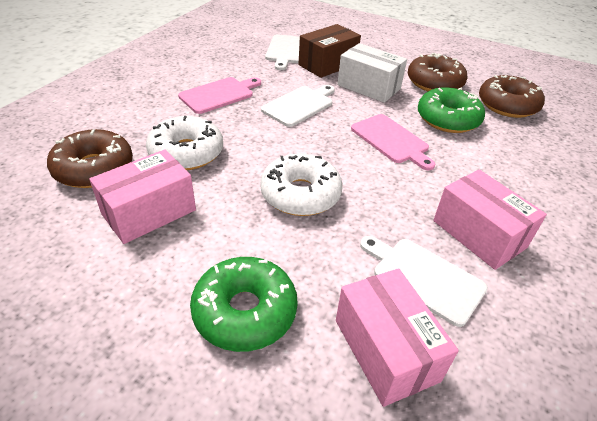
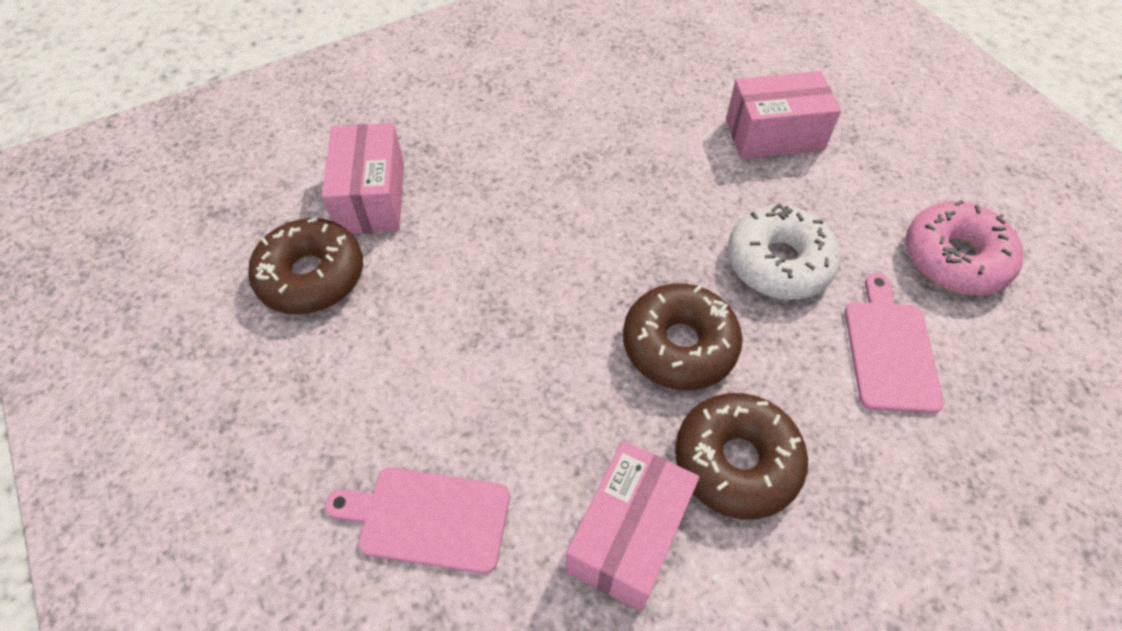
brown box: [299,24,361,78] = 1 -> none = 0
green donut: [190,257,298,352] [418,87,485,133] = 2 -> none = 0
pink donut: none = 0 -> [905,200,1024,295] = 1
white box: [337,43,407,103] = 1 -> none = 0
white cutting board: [261,85,335,127] [265,34,300,70] [360,236,488,327] = 3 -> none = 0
white donut: [146,116,223,170] [260,154,342,216] = 2 -> [728,203,840,299] = 1

